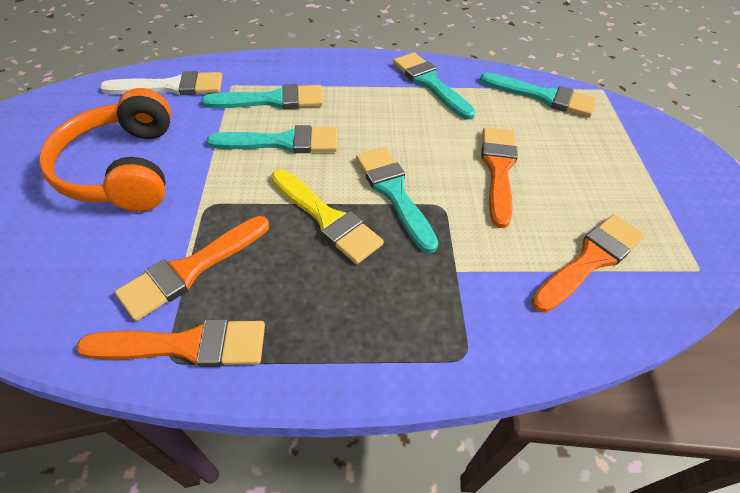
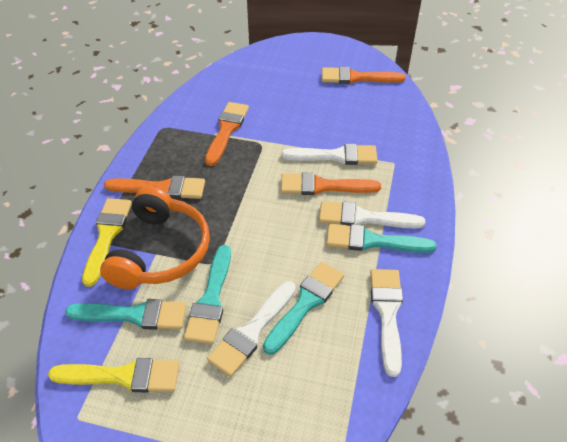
turquoise brush: [201,84,323,109] [207,125,338,153] [356,147,438,253] [393,52,476,120] [480,73,597,117] = 5 -> [65,299,186,330] [184,245,231,344] [263,262,344,355] [326,224,436,253] = 4
white brush: [100,71,222,95] = 1 -> [207,281,296,377] [281,144,378,165] [319,201,425,229] [370,269,403,377] = 4
yellow brush: [271,170,384,264] = 1 -> [48,358,179,392] [82,198,132,287] = 2

